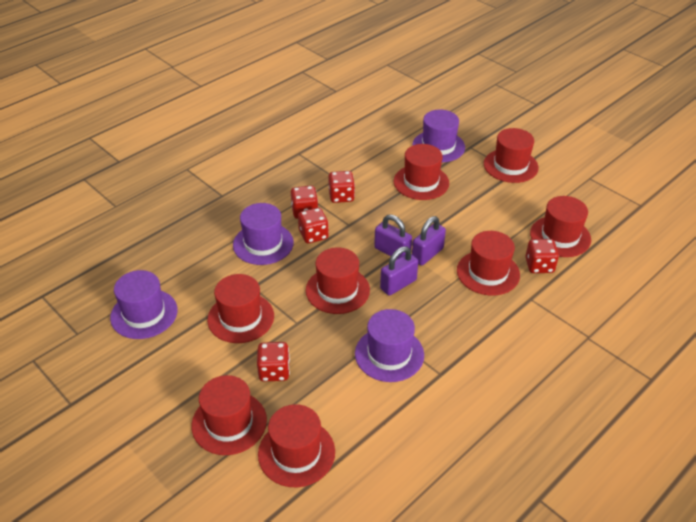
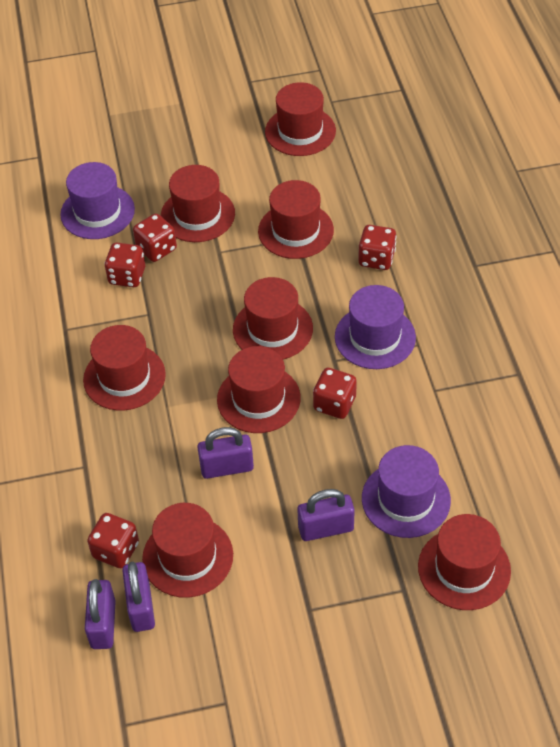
purple hat: [110,270,178,339] [233,203,294,265] [355,309,424,382] [412,110,465,162] = 4 -> [60,162,135,239] [335,285,416,369] [362,445,451,538] = 3
purple padlock: [374,214,412,259] [380,246,418,296] [412,216,446,266] = 3 -> [85,579,116,649] [122,562,155,632] [197,427,254,479] [298,489,355,541] = 4

